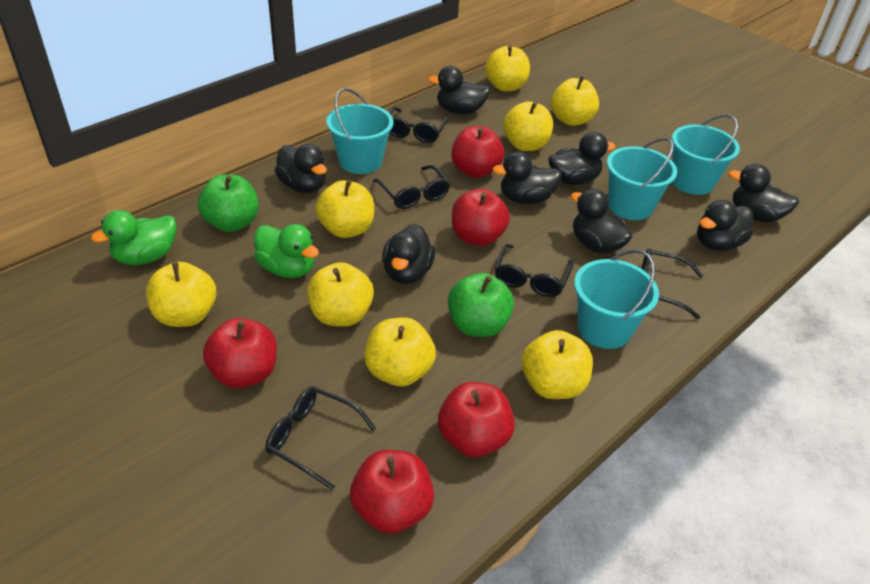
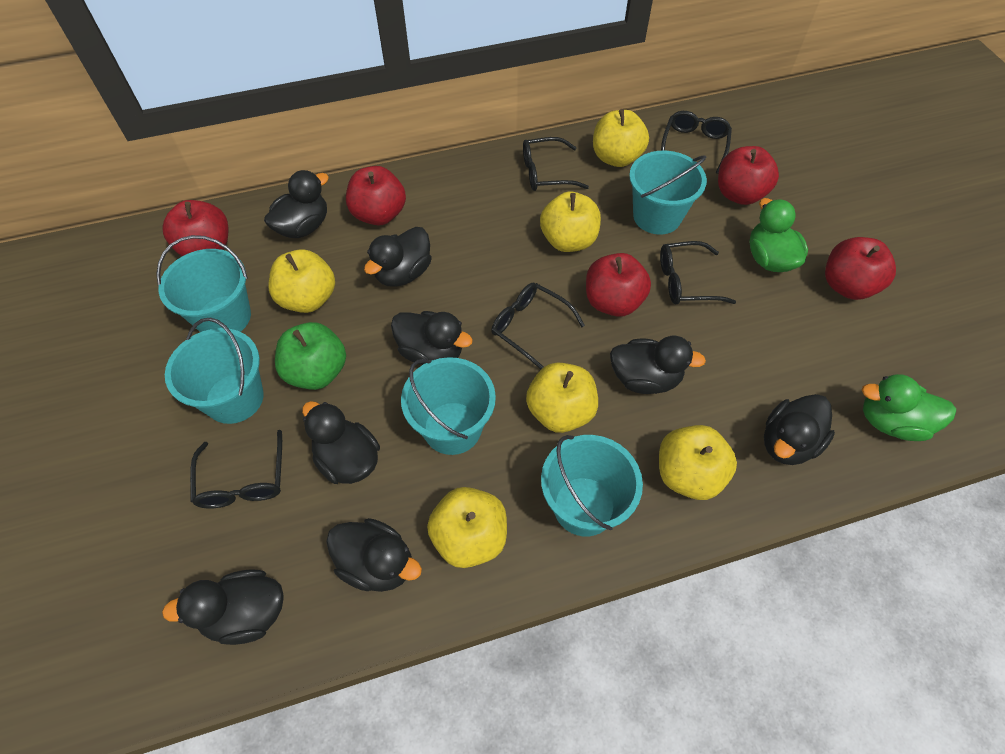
green apple: [198,174,259,232] [448,273,514,337] = 2 -> [275,322,346,390] = 1
turquoise bucket: [326,88,394,174] [574,249,659,349] [607,138,677,220] [672,114,740,195] = 4 -> [156,235,251,332] [165,318,264,424] [401,357,496,455] [541,435,643,537] [629,151,707,235] = 5
yellow apple: [146,262,216,327] [307,262,374,327] [316,180,374,238] [364,317,436,386] [485,45,530,91] [503,101,553,151] [521,330,593,399] [551,76,599,126] = 8 -> [268,249,335,313] [427,487,507,568] [526,362,598,433] [540,191,601,252] [593,109,649,167] [659,425,737,500] = 6

